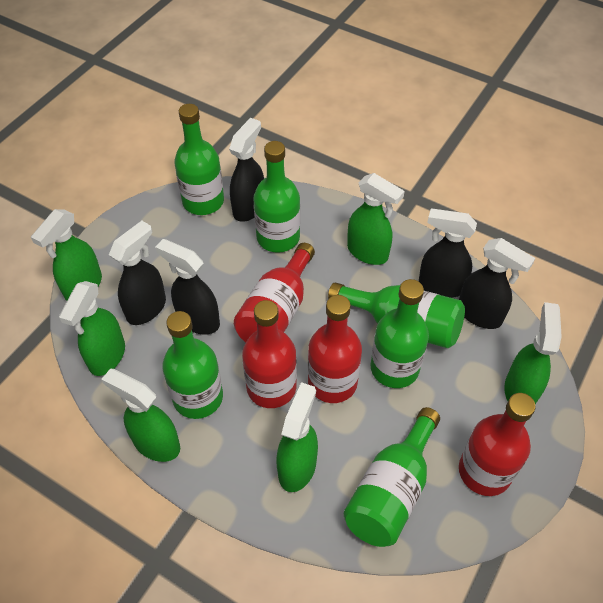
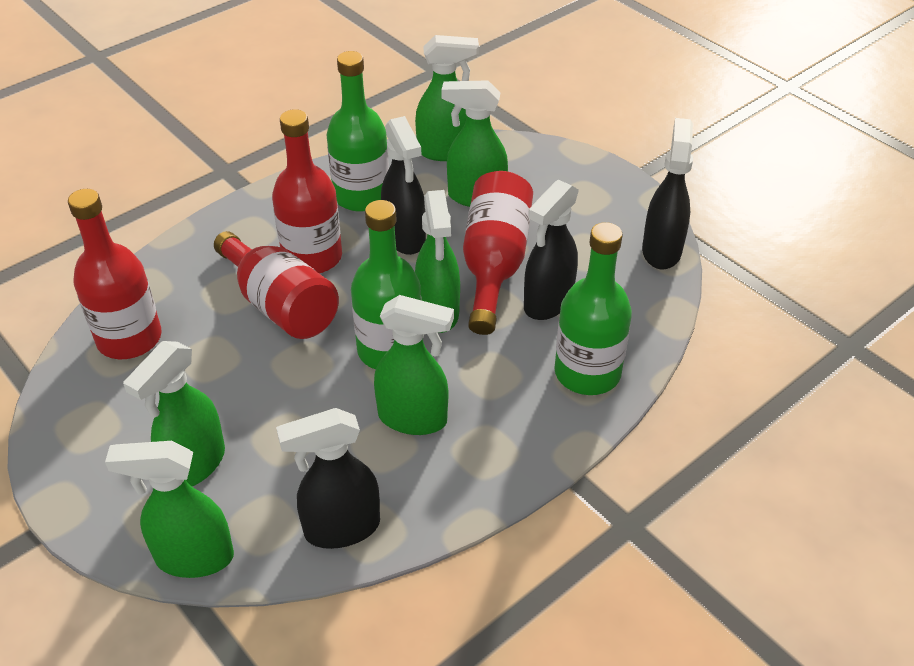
black spray bottle: [109,221,166,325] [155,239,220,335] [229,118,264,222] [419,209,477,298] [459,238,535,329] = 5 -> [276,408,380,549] [381,116,426,255] [524,180,579,320] [642,118,693,269] = 4
green bottle: [162,311,223,419] [174,104,224,215] [253,141,300,253] [328,283,465,348] [344,407,440,547] [371,279,429,388] = 6 -> [327,51,389,212] [351,200,422,369] [555,222,632,395] = 3

